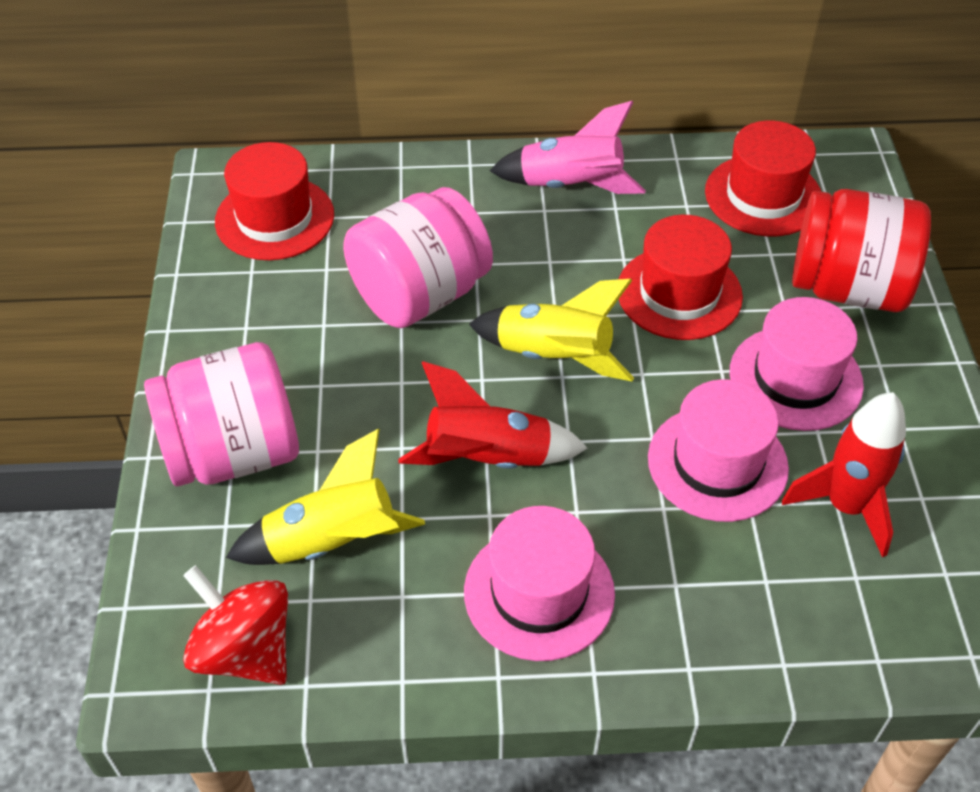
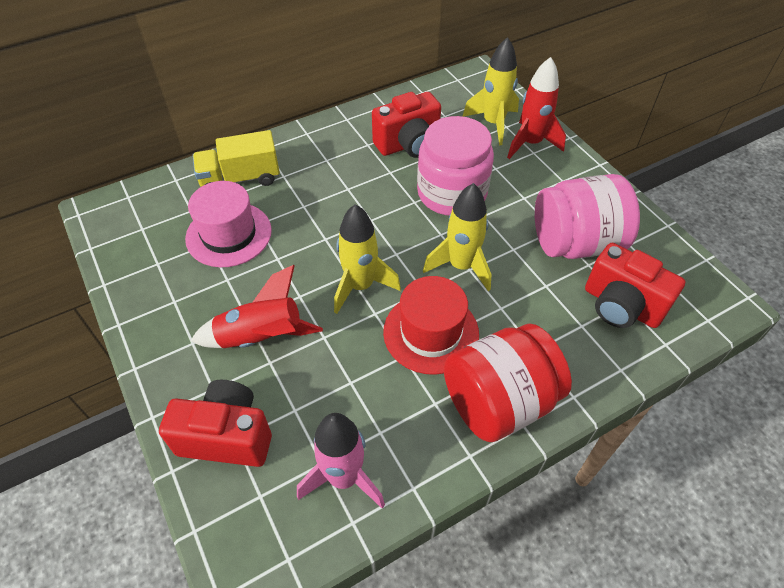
pink hat: [464,506,615,661] [648,379,789,522] [730,297,864,431] = 3 -> [185,181,272,267] = 1
red camera: none = 0 -> [159,380,272,467] [372,92,441,158] [585,243,686,328] = 3
red hat: [215,142,334,260] [619,215,743,340] [705,120,821,237] = 3 -> [383,276,479,375] = 1
red spinning top: [183,565,288,685] = 1 -> none = 0
yellow rocket: [226,429,425,565] [469,279,634,382] = 2 -> [334,204,401,314] [423,183,491,291] [462,37,519,145] = 3
yellow truck: none = 0 -> [193,130,280,187] = 1

